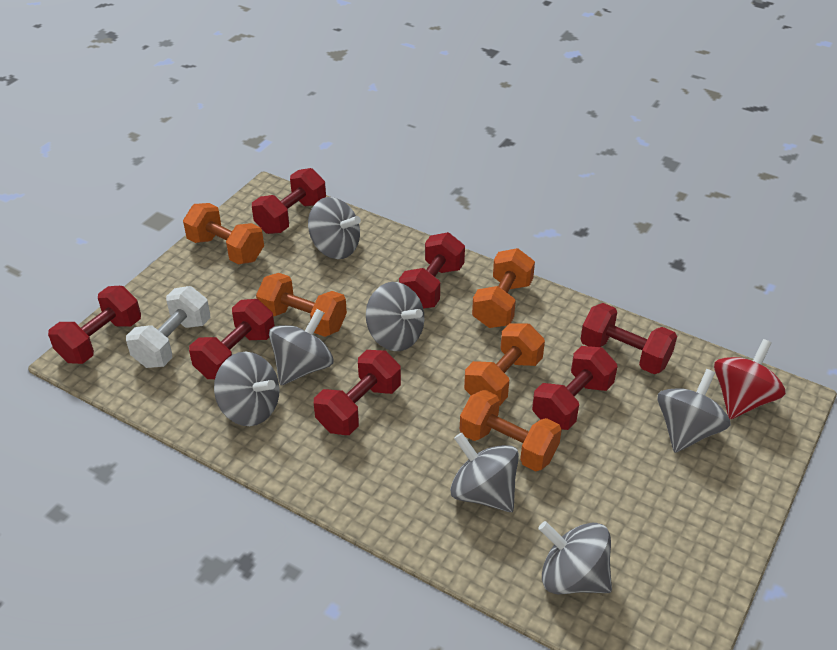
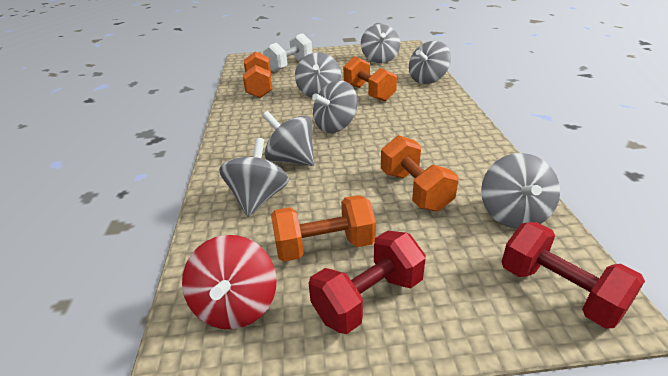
orange dumbbell: [183,203,264,264] [256,273,347,337] [460,390,562,471] [464,323,545,406] [472,248,535,328] = 5 -> [243,51,272,98] [271,195,376,262] [343,56,397,101] [381,135,459,212] = 4
red dumbbell: [48,286,141,364] [189,299,275,379] [252,168,326,234] [314,350,401,435] [399,232,465,309] [532,346,618,430] [581,303,677,374] = 7 -> [309,231,426,334] [502,222,645,329] = 2

